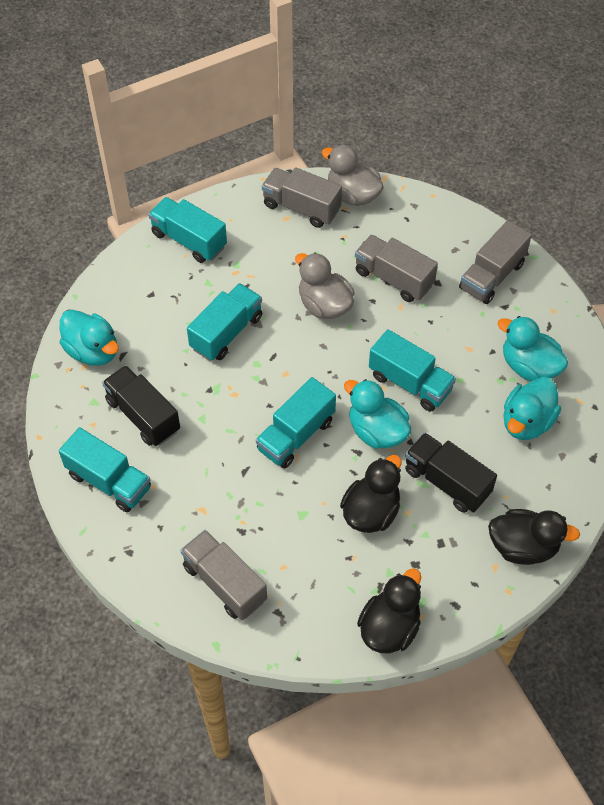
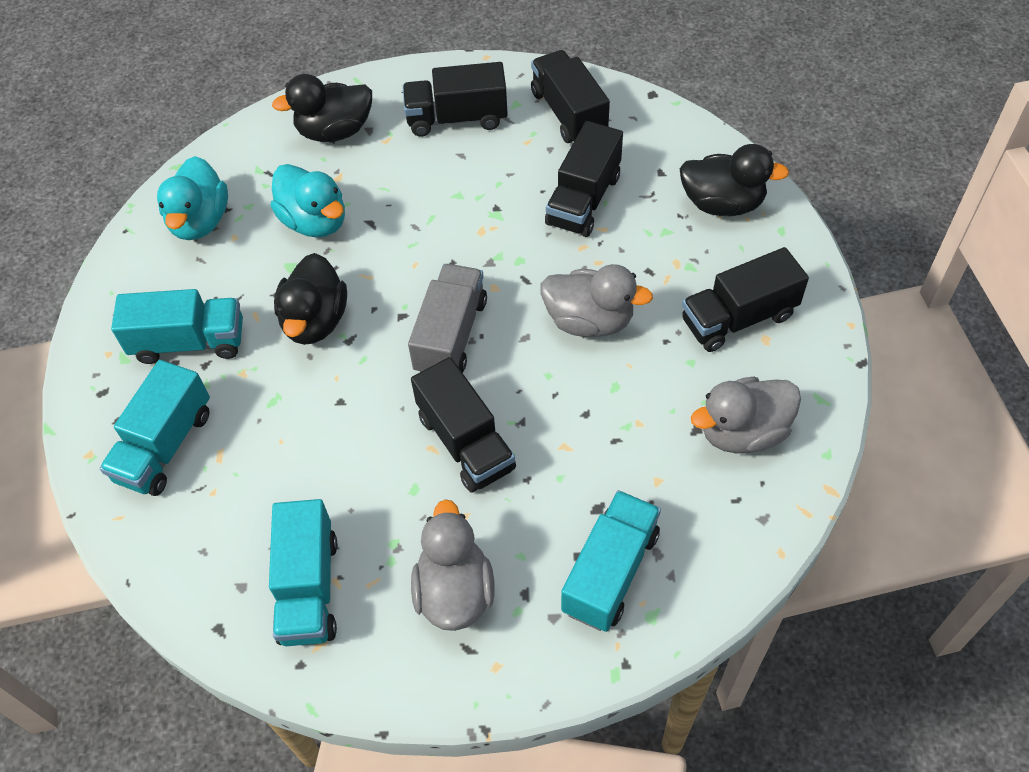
black truck: [102,365,180,446] [405,433,497,513] = 2 -> [403,62,508,137] [411,357,516,493] [531,50,610,143] [545,121,623,237] [682,247,809,352] = 5
grey duck: [295,253,354,319] [322,145,384,206] = 2 -> [411,499,495,631] [540,264,653,337] [691,377,801,454] = 3
grey truck: [180,530,267,620] [262,167,342,228] [355,235,438,302] [459,220,532,304] = 4 -> [408,264,487,373] = 1
turquoise duck: [60,309,119,366] [344,379,411,449] [498,316,568,381] [503,377,561,440] = 4 -> [157,156,228,240] [270,164,345,238] = 2
turquoise truck: [59,427,151,512] [148,197,227,263] [187,283,262,361] [256,377,336,468] [369,329,456,412] = 5 -> [100,360,210,496] [111,289,243,364] [269,499,337,646] [561,490,661,632] = 4

